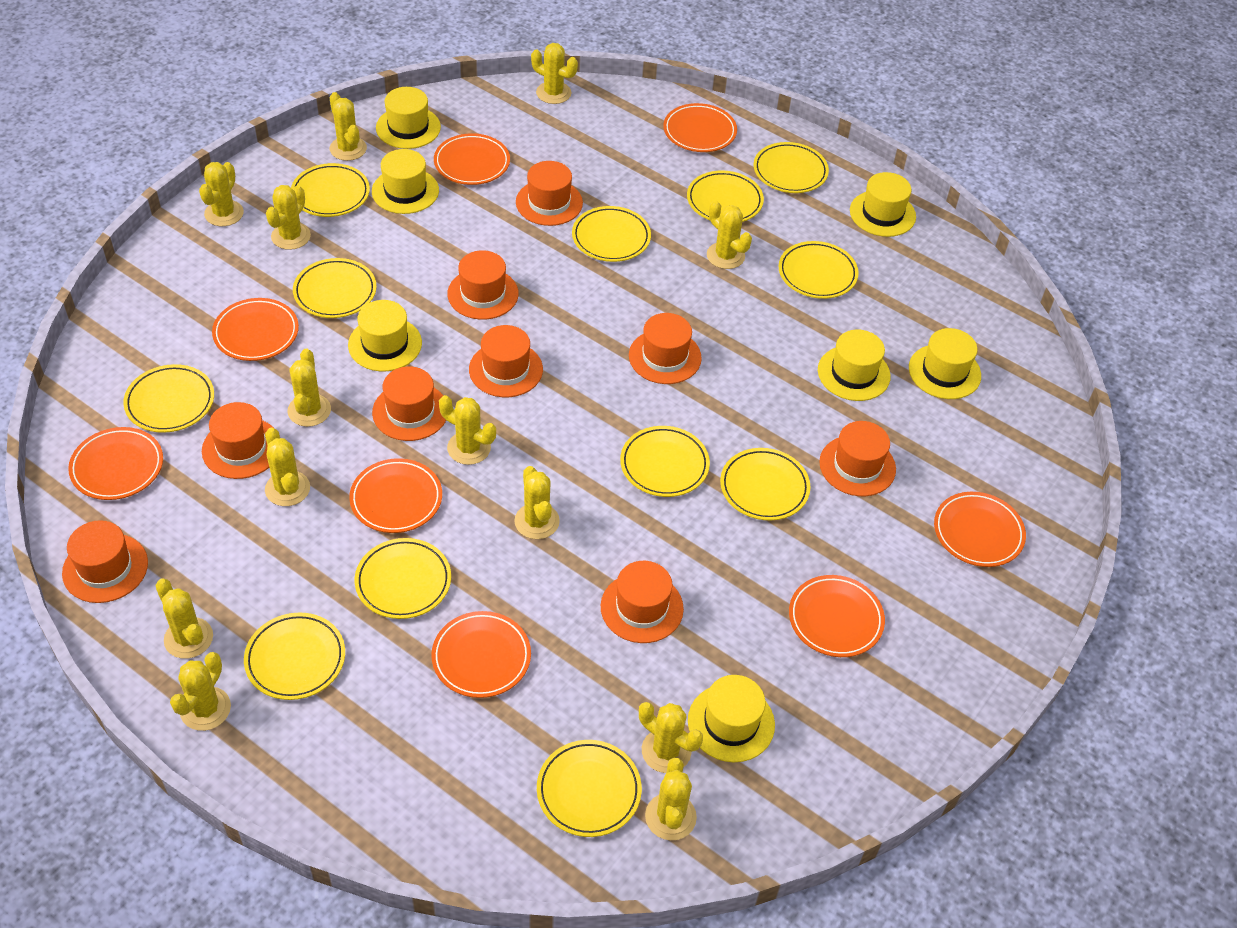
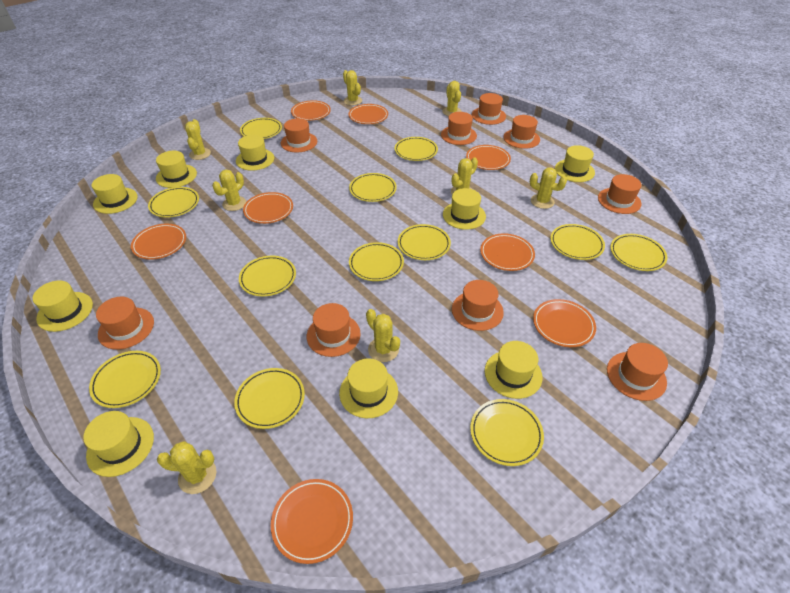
yellow cactus: [155,579,213,659] [170,652,231,731] [199,162,244,226] [265,427,310,506] [266,185,311,250] [288,348,331,427] [329,92,367,161] [439,395,496,465] [514,466,560,539] [531,43,578,104] [639,702,703,773] [645,758,697,840] [707,200,752,269] = 13 -> [157,441,217,494] [185,119,211,160] [212,170,246,211] [343,70,362,105] [366,309,400,362] [442,81,462,116] [451,157,478,194] [530,167,567,209] = 8
yellow hat: [348,300,422,371] [372,149,439,214] [376,87,441,149] [688,675,775,762] [818,330,891,401] [850,172,916,237] [909,328,981,399] = 7 -> [33,280,93,332] [83,411,154,477] [91,174,138,214] [156,151,197,188] [236,135,274,171] [339,358,398,418] [443,188,486,230] [485,341,542,399] [555,145,595,182] = 9

